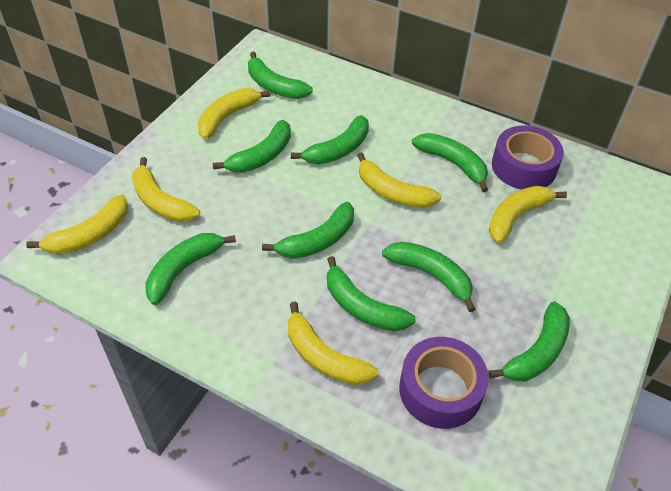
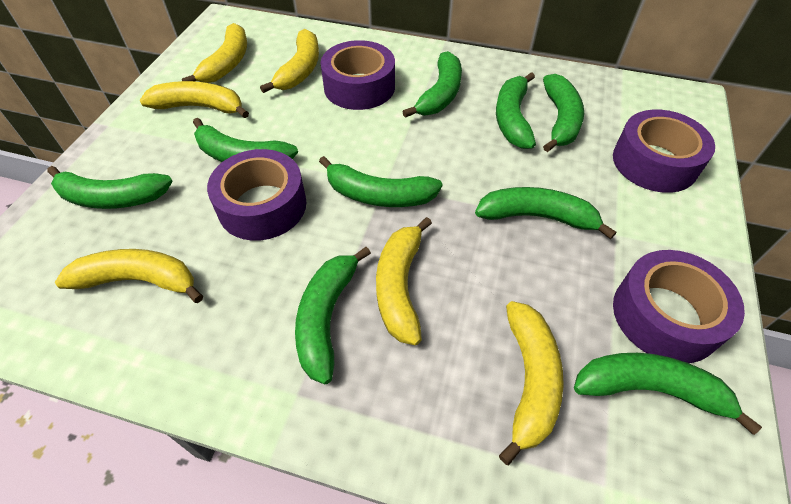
purple tape: [399,337,489,429] [492,126,564,190] = 2 -> [207,149,306,241] [321,40,395,110] [613,110,715,193] [613,250,745,363] = 4

